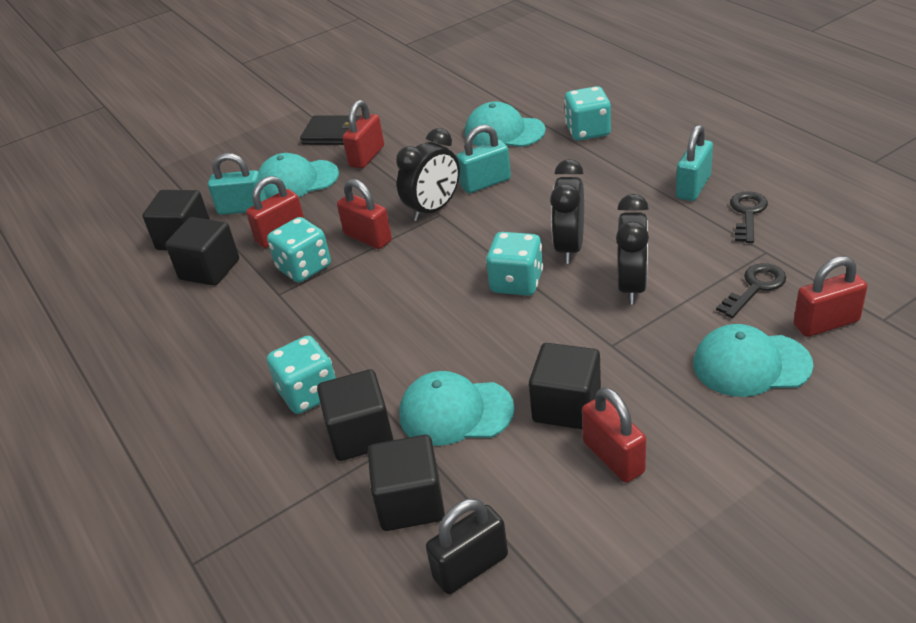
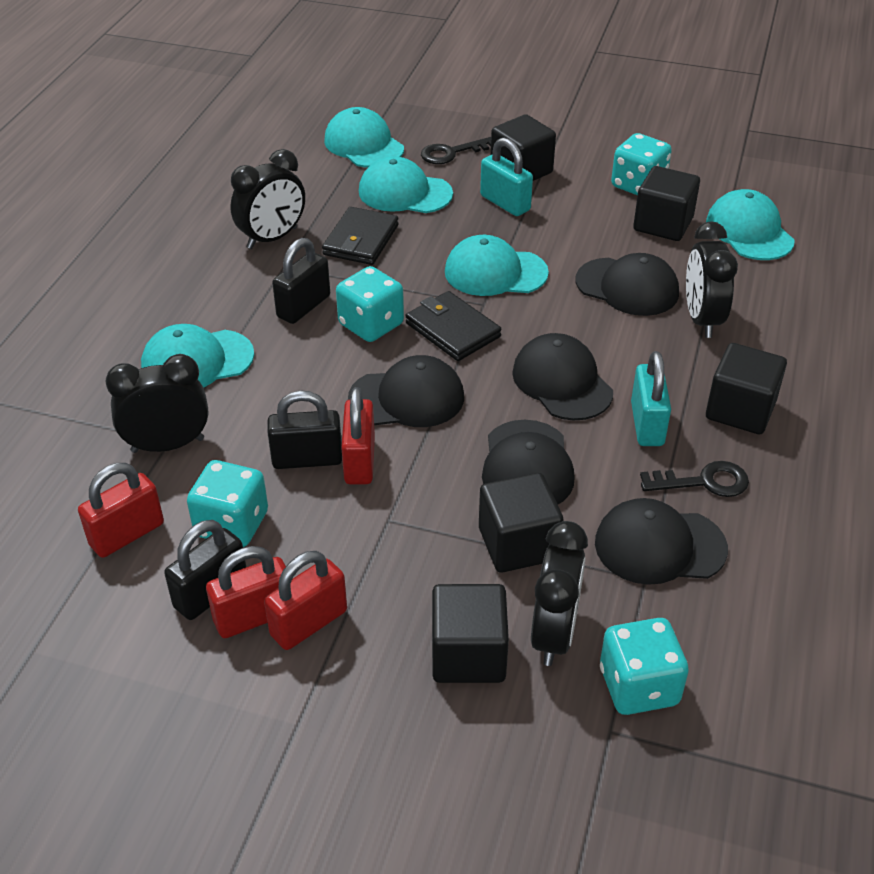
black cap: none = 0 -> [348,355,464,427] [482,420,575,504] [512,333,613,420] [576,253,679,316] [595,498,728,585] = 5
black clock: [396,128,460,221] [550,159,584,264] [616,194,649,305] = 3 -> [105,354,208,453] [230,149,305,249] [531,521,588,666] [686,221,738,338] = 4
black padlock: [426,498,508,594] = 1 -> [164,520,246,620] [267,390,342,469] [272,238,330,324] = 3
black wallet: [300,115,362,145] = 1 -> [322,207,399,265] [405,291,501,361] = 2
red padlock: [246,176,304,248] [337,179,392,249] [343,100,384,169] [582,387,646,483] [793,256,868,337] = 5 -> [78,463,164,558] [206,546,286,638] [264,551,347,650] [341,387,375,484] = 4
turquoise cap: [258,153,339,199] [399,371,515,446] [465,102,546,147] [693,324,813,397] = 4 -> [141,324,254,388] [324,107,404,168] [359,156,453,213] [445,235,549,296] [706,189,795,260] = 5
turquoise padlock: [208,153,267,215] [456,125,511,194] [676,125,713,201] = 3 -> [480,138,533,216] [631,351,671,446] = 2

